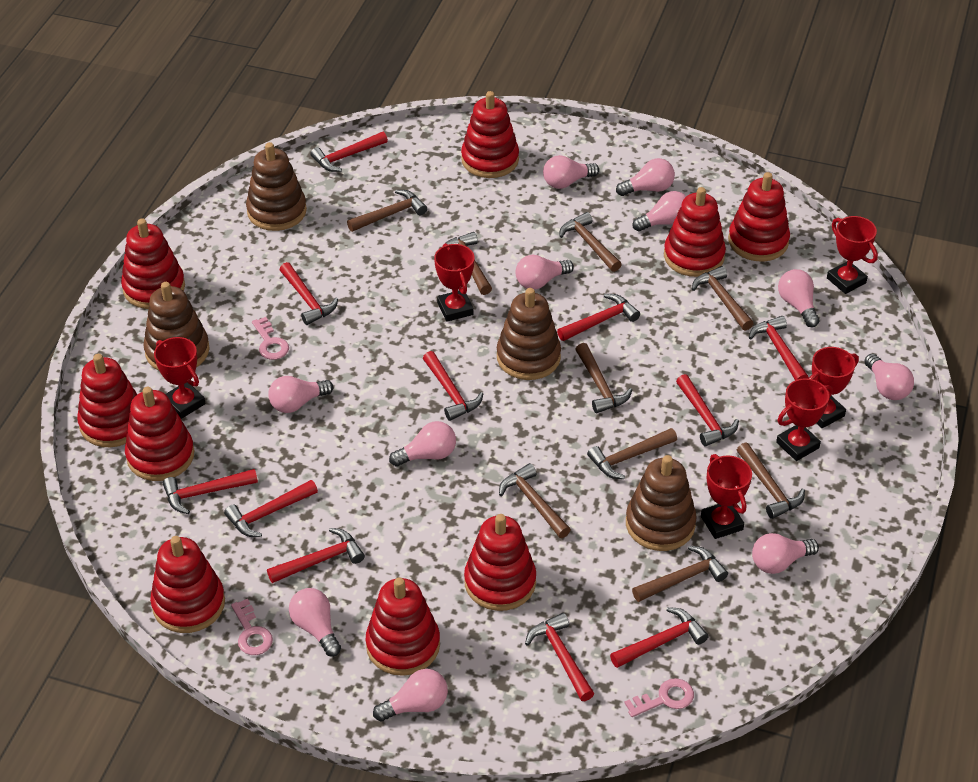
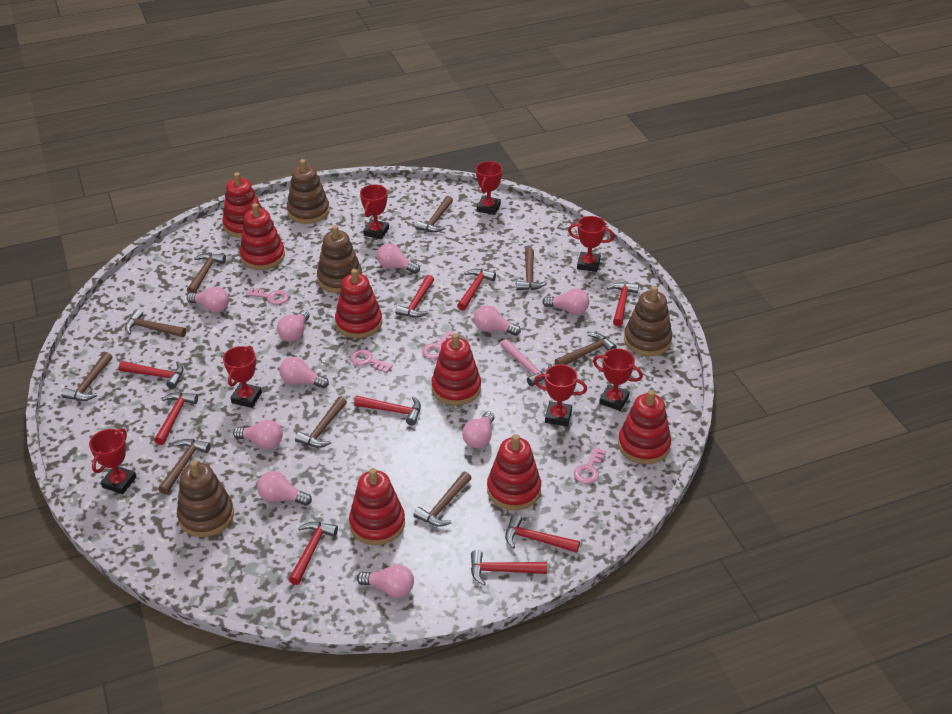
pink hammer: none = 0 -> [501,339,552,386] = 1
pink key: [231,599,273,655] [252,317,289,360] [624,678,694,717] = 3 -> [246,288,289,305] [350,349,393,373] [422,330,454,359] [574,447,606,484] = 4
pink light bulb: [268,376,333,413] [289,588,341,657] [373,669,448,721] [389,421,456,466] [515,255,574,290] [543,155,599,189] [616,158,675,196] [633,191,686,232] [752,533,819,574] [778,269,819,327] [864,354,914,400] = 11 -> [187,286,229,313] [233,420,283,449] [257,471,312,506] [277,310,310,342] [279,357,329,388] [357,564,414,598] [377,243,420,274] [462,411,494,448] [474,305,521,336] [542,289,589,315] = 10
red hammer: [163,469,258,514] [224,480,318,537] [267,528,365,583] [280,262,338,325] [310,132,388,172] [423,351,483,421] [525,613,594,701] [557,294,640,341] [610,607,709,668] [676,374,739,447] [749,316,809,380] = 11 -> [119,361,184,389] [154,392,198,445] [289,522,338,585] [354,396,421,425] [395,275,434,318] [457,269,496,311] [471,550,547,585] [505,514,580,553] [607,282,639,326] = 9
red stacking toy: [77,354,137,447] [121,219,185,309] [125,387,195,481] [150,536,225,633] [366,577,440,676] [461,91,519,178] [464,514,536,611] [664,187,726,277] [728,172,790,261] = 9 -> [222,172,262,238] [240,203,285,270] [335,269,382,338] [349,468,405,545] [431,333,481,406] [487,434,541,510] [618,390,671,464] = 7
red trophy: [154,337,206,419] [434,243,474,322] [701,454,752,539] [776,379,833,461] [808,347,859,428] [827,216,878,294] = 6 -> [89,428,136,494] [223,346,262,408] [360,184,389,239] [476,161,502,215] [534,364,587,427] [568,216,614,272] [593,348,643,411] = 7

